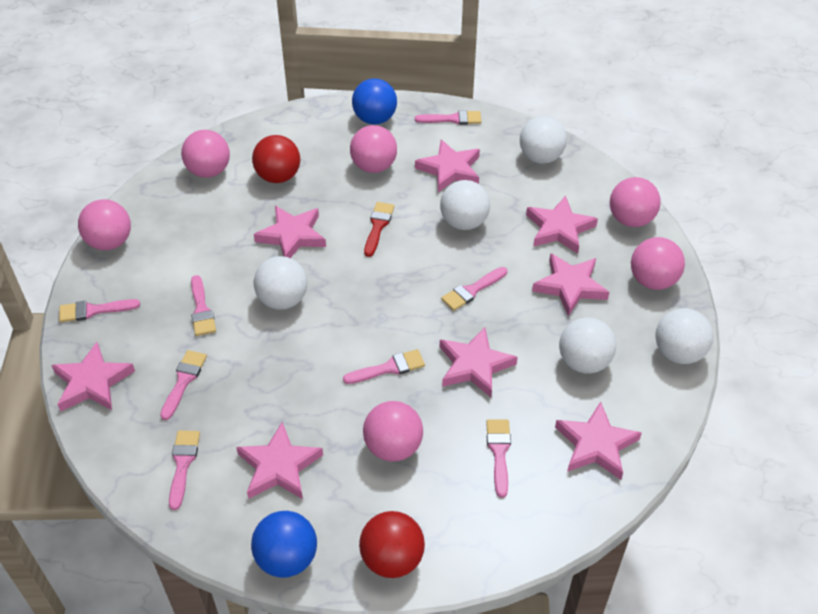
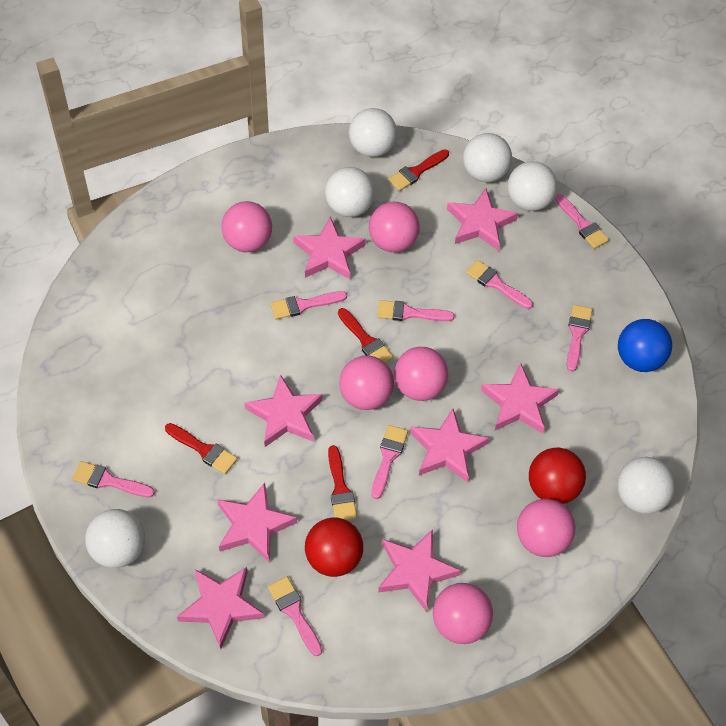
blue ball: [251,511,317,578] [352,78,397,124] = 2 -> [618,319,672,372] = 1
red brush: [364,202,394,257] = 1 -> [165,423,237,474] [328,445,357,520] [338,308,393,363] [388,149,449,191] = 4
white ball: [253,256,308,310] [440,180,490,230] [520,116,567,164] [559,317,616,374] [655,308,713,364] = 5 -> [85,509,145,568] [325,167,375,217] [349,108,397,157] [463,133,512,182] [507,161,557,211] [617,457,675,514] = 6

